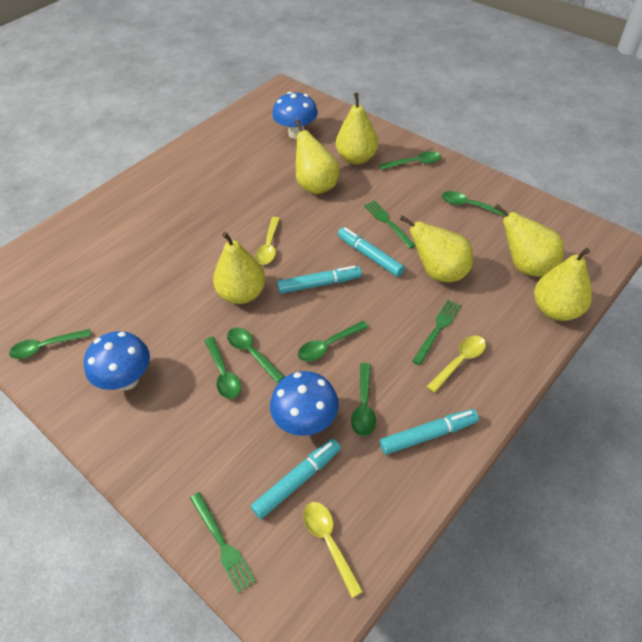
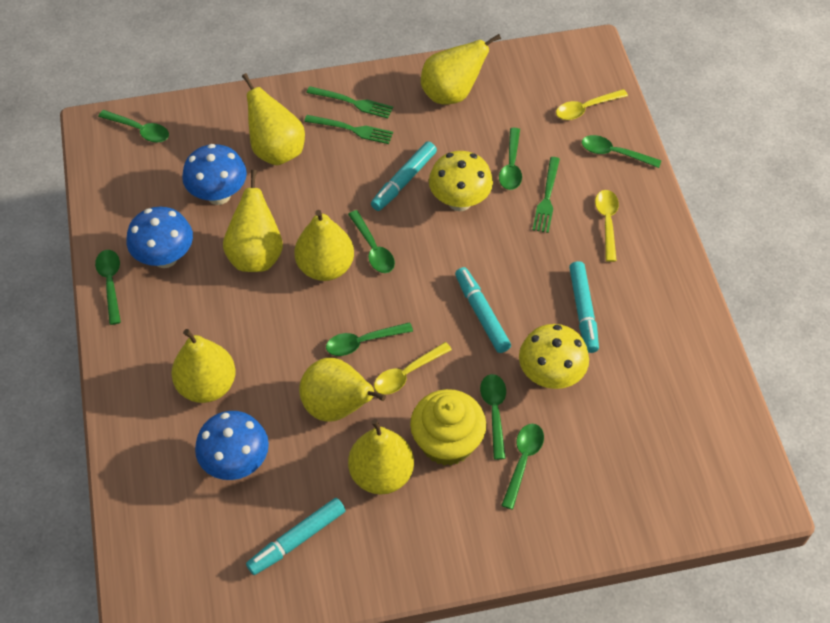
green spoon: [9,329,91,359] [204,337,241,399] [227,327,284,383] [298,321,368,362] [351,363,376,436] [379,151,441,170] [442,191,508,217] = 7 -> [95,250,121,325] [98,110,169,142] [326,322,413,356] [348,210,395,273] [480,374,506,460] [499,128,522,190] [501,424,544,510] [582,135,661,168] = 8
yellow cupcake: none = 0 -> [410,389,486,466] = 1
yellow mushroom: none = 0 -> [429,151,493,211] [519,324,589,389] = 2
yellow pear: [213,232,265,304] [295,120,339,194] [336,93,378,165] [400,215,473,282] [494,204,564,277] [534,248,592,321] = 6 -> [171,329,236,403] [223,170,283,272] [242,73,305,165] [294,210,354,281] [299,358,386,422] [348,419,414,495] [421,34,501,104] = 7

